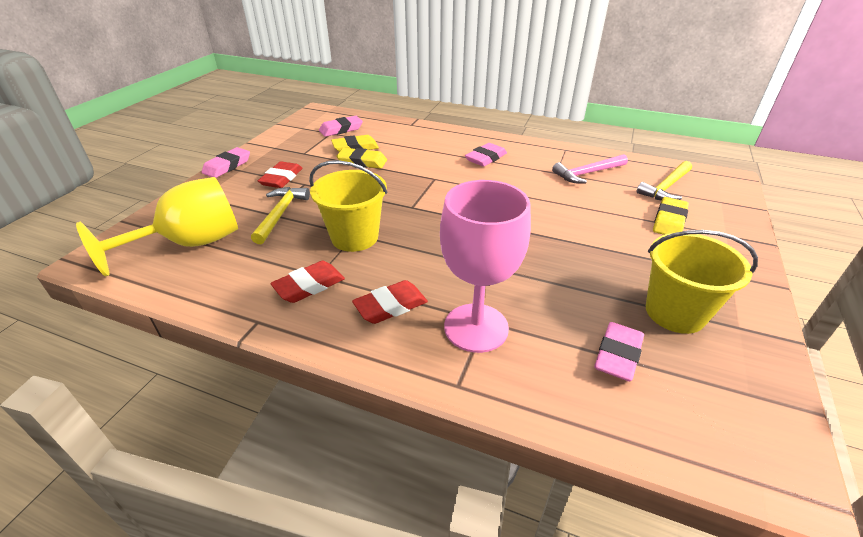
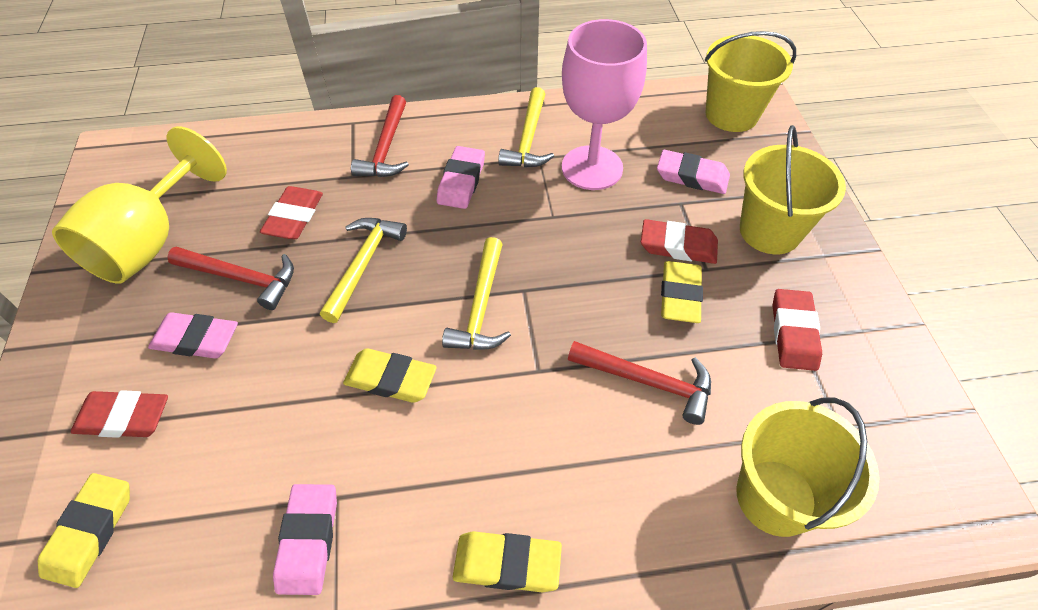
pink hammer: [552,154,628,184] = 1 -> none = 0
red eraser: [258,161,303,188] [270,261,345,303] [352,280,428,324] = 3 -> [71,390,168,438] [260,186,323,239] [641,219,718,264] [773,289,822,371] = 4
red hammer: none = 0 -> [167,247,294,310] [351,95,409,177] [568,341,711,425] = 3
yellow bucket: [309,160,387,252] [646,230,758,334] = 2 -> [705,31,796,132] [737,397,880,537] [740,125,846,254] = 3
yellow eraser: [331,135,379,152] [336,148,387,169] [653,197,689,235] = 3 -> [38,473,130,588] [343,348,437,403] [453,531,562,592] [661,261,703,323] = 4
yellow hammer: [251,187,310,244] [636,161,692,201] = 2 -> [320,218,407,323] [442,237,511,350] [498,87,554,168] = 3

